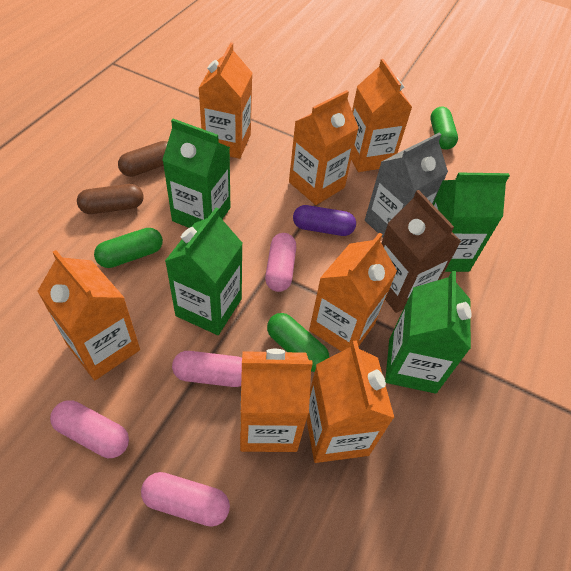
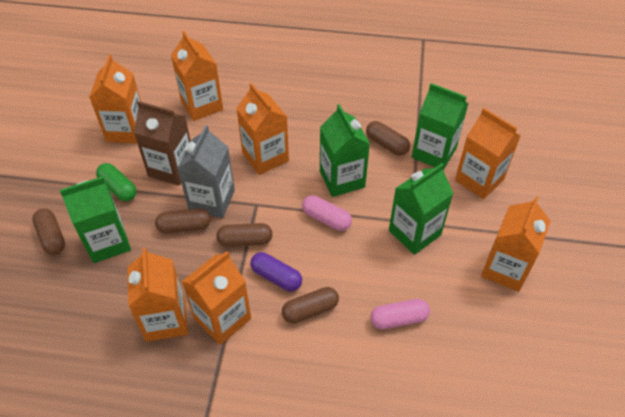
brown capsule: [77,184,144,214] [118,141,168,177] = 2 -> [32,209,65,255] [155,208,211,233] [216,223,273,247] [282,287,339,323] [366,121,410,155] = 5
green capsule: [94,228,163,268] [267,313,329,372] [430,106,458,150] = 3 -> [96,163,137,201] = 1
pink capsule: [50,400,129,458] [141,472,230,527] [172,351,242,387] [265,233,296,292] = 4 -> [302,195,352,231] [370,299,430,329] = 2

